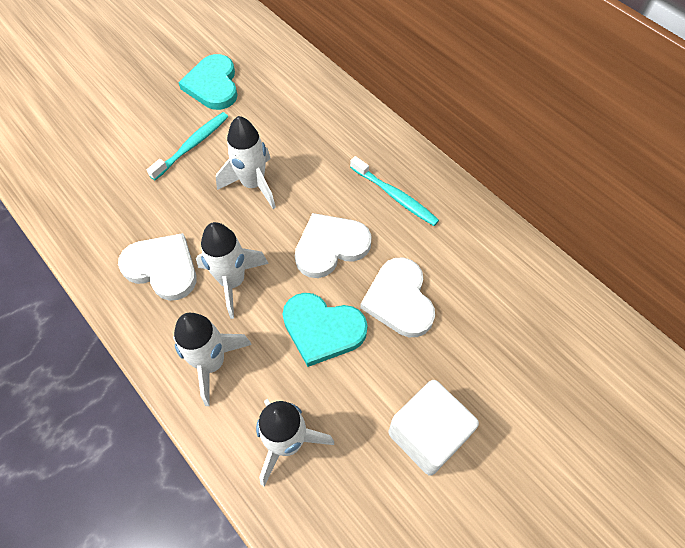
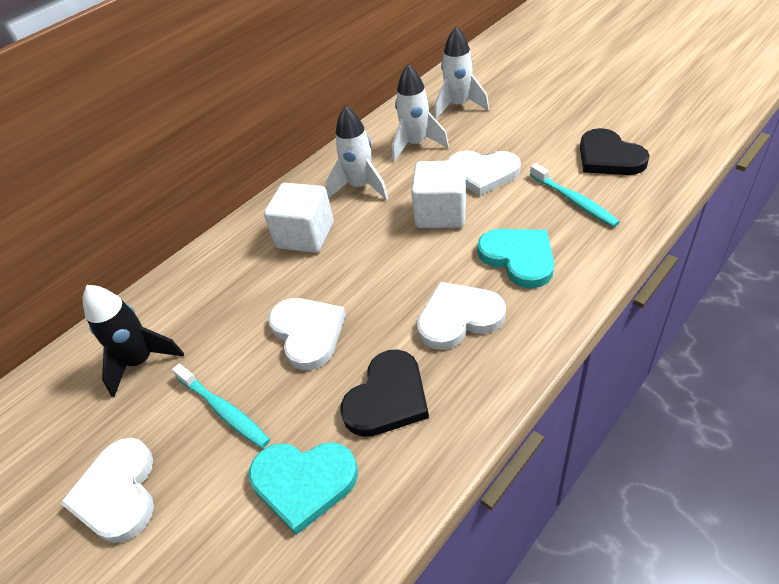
black heart: none = 0 -> [341,349,429,437] [580,128,650,175] = 2
black rocket: none = 0 -> [83,285,184,397] = 1
white cube: [388,380,479,476] = 1 -> [264,183,334,253] [411,160,466,228] = 2
white heart: [118,233,197,301] [295,213,372,278] [360,257,435,337] = 3 -> [60,438,154,543] [268,298,346,370] [417,282,506,350] [448,151,521,196] = 4
white rocket: [173,313,252,406] [196,222,269,319] [216,116,276,209] [256,399,334,486] = 4 -> [326,106,388,200] [392,64,449,162] [434,27,489,119] = 3

